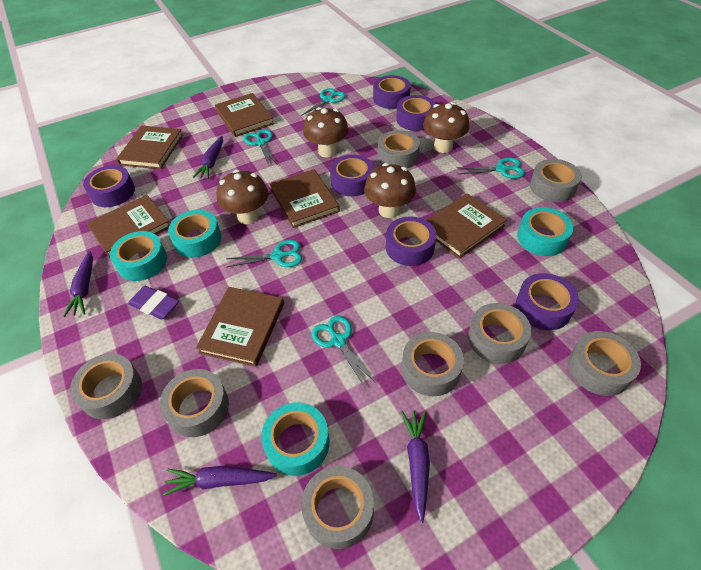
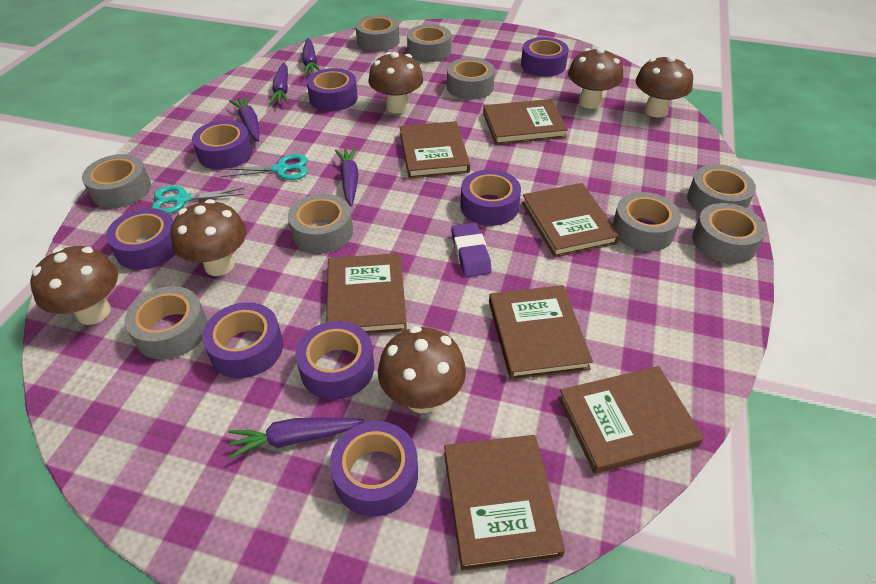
brown book: [87,195,170,258] [116,126,183,169] [196,287,284,367] [215,93,274,137] [270,169,340,228] [426,193,507,259] = 6 -> [326,253,407,334] [400,121,470,179] [444,435,565,571] [483,99,568,145] [489,285,593,380] [522,183,620,258] [558,366,704,474] = 7
brown mushroom: [216,170,269,224] [303,107,349,158] [364,163,416,218] [423,102,469,153] = 4 -> [30,246,118,325] [170,199,247,276] [368,52,423,113] [378,326,466,413] [568,47,623,109] [636,56,693,118] = 6
grey tape: [70,354,142,419] [160,369,229,437] [301,466,374,549] [378,130,420,168] [402,332,464,396] [468,303,531,364] [530,159,582,202] [568,331,641,396] = 8 -> [82,154,151,208] [125,286,208,360] [288,194,353,253] [355,15,400,52] [407,24,451,62] [447,58,495,100] [613,192,681,251] [687,164,756,213] [692,203,766,264] = 9
purple carrot: [63,251,93,317] [163,466,277,496] [193,136,223,179] [401,411,430,523] = 4 -> [228,418,364,459] [229,96,259,142] [269,63,289,104] [302,38,320,75] [335,148,359,206] = 5
purple tape: [83,165,135,207] [330,155,374,197] [373,75,411,109] [386,216,436,266] [396,95,436,131] [516,273,579,330] = 6 -> [106,208,175,270] [192,120,253,170] [202,302,283,378] [295,321,375,400] [307,68,358,111] [330,421,418,516] [460,169,521,226] [521,37,569,77] = 8
turquoise scissors: [226,240,302,267] [244,129,277,165] [301,88,346,116] [312,316,376,387] [456,158,525,179] = 5 -> [152,185,244,214] [221,154,308,180] = 2
turquoise tape: [110,231,167,281] [168,210,221,258] [261,402,330,476] [517,207,573,256] = 4 -> none = 0

